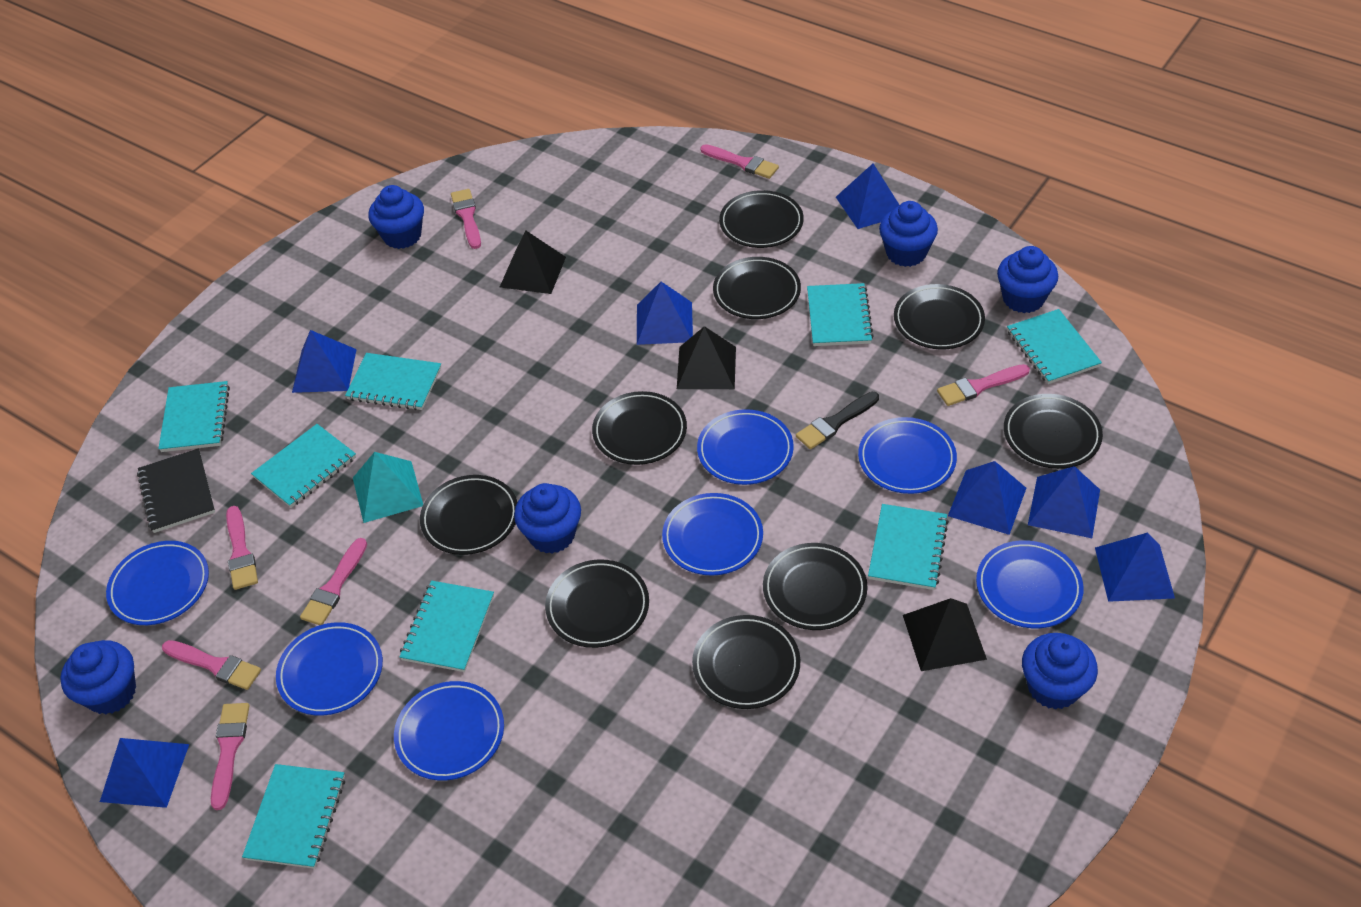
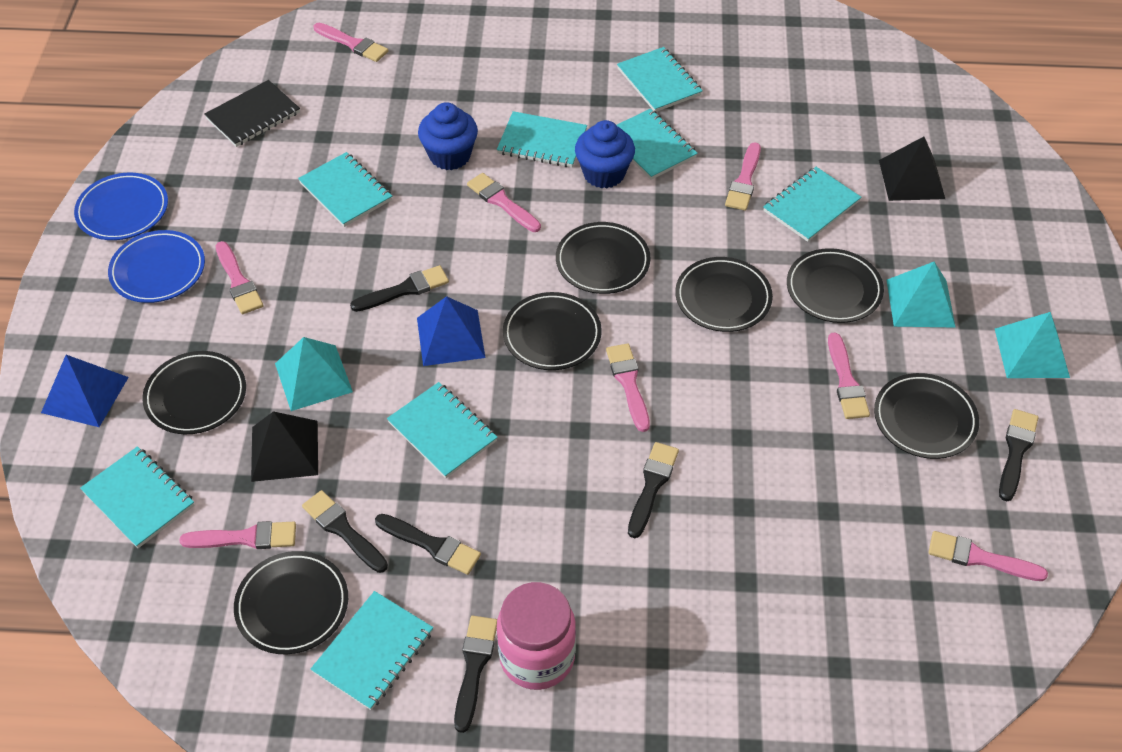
black brush: [796,392,879,449] = 1 -> [302,490,388,573] [350,265,449,312] [375,514,481,575] [454,616,497,733] [628,442,679,538] [999,409,1038,501] = 6
black plate: [420,475,517,555] [545,559,649,648] [592,391,687,465] [692,615,800,709] [713,257,801,319] [719,190,804,248] [763,543,868,630] [894,284,985,349] [1004,394,1103,469] = 9 -> [142,351,246,434] [234,551,348,654] [503,292,602,370] [556,222,651,294] [675,257,773,332] [787,248,884,323] [874,373,979,459] = 7
black pyramid: [500,230,566,294] [677,326,736,389] [903,598,987,671] = 3 -> [251,411,318,482] [879,137,945,201] = 2
blue cupcake: [60,640,136,714] [369,185,424,249] [514,483,581,554] [879,201,938,267] [997,246,1058,313] [1022,633,1098,710] = 6 -> [418,102,478,170] [575,120,635,188] = 2
blue plate: [106,541,209,625] [276,622,383,716] [394,681,504,780] [662,493,763,576] [697,409,794,485] [858,417,957,494] [976,540,1084,628] = 7 -> [74,173,168,240] [108,230,205,303] = 2
blue pyramid: [100,738,189,808] [292,330,357,393] [637,282,693,345] [836,164,900,229] [948,461,1026,535] [1028,466,1100,538] [1095,532,1175,602] = 7 -> [41,355,129,427] [417,296,486,366] = 2
pink brush: [162,640,261,690] [211,703,249,810] [226,506,258,590] [300,538,367,625] [451,189,481,249] [700,144,779,179] [937,364,1030,406] = 7 -> [179,521,296,549] [215,241,263,314] [314,23,388,62] [467,173,541,232] [606,343,650,432] [725,142,761,211] [828,332,870,419] [928,531,1048,581] = 8
pink jar: none = 0 -> [497,582,576,690] = 1
turquoise pyramid: [353,452,423,523] = 1 -> [275,337,353,411] [887,262,956,328] [995,312,1070,378] = 3

